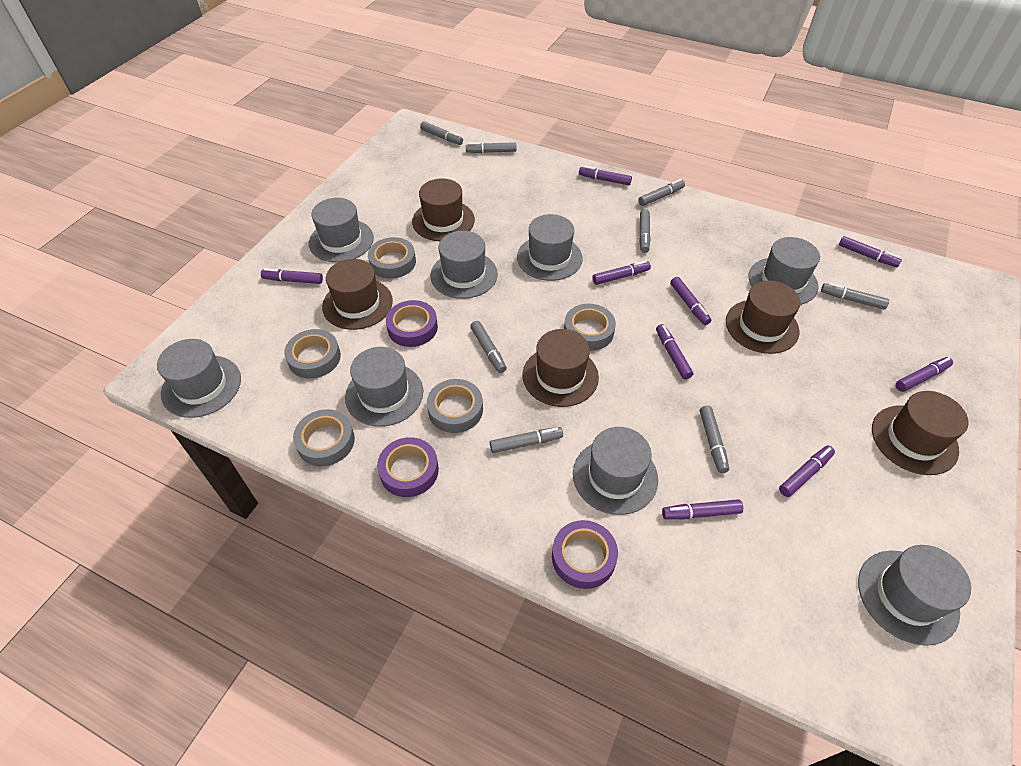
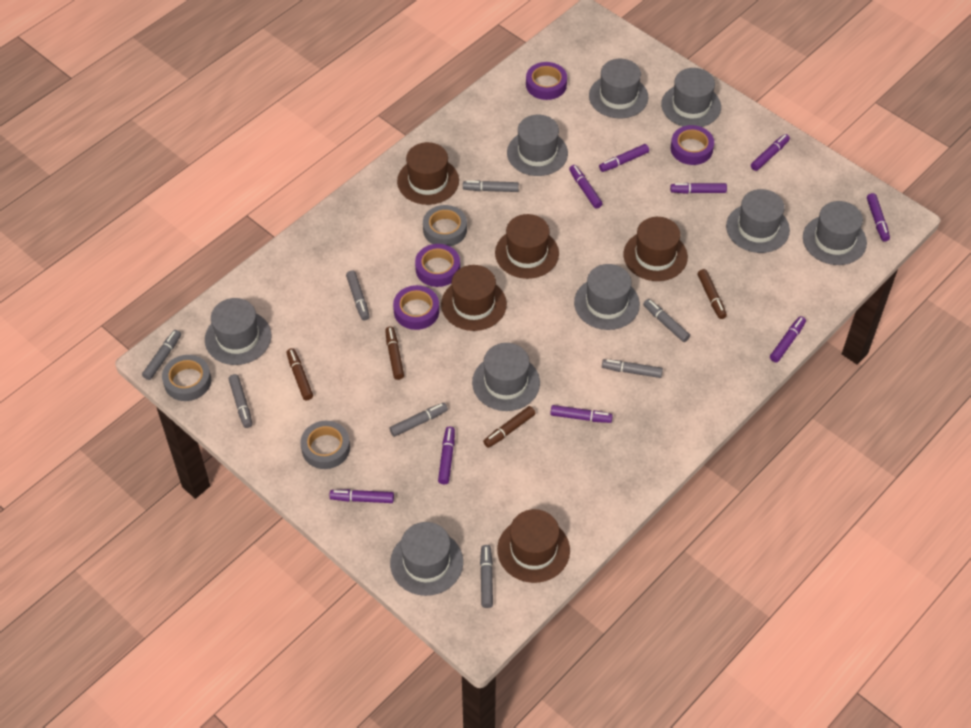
brown marker: none = 0 -> [287,348,313,400] [385,326,404,380] [483,406,536,448] [697,269,727,319] = 4
grey hat: [157,339,241,418] [309,198,374,262] [345,347,423,427] [430,231,498,299] [517,214,583,281] [573,427,658,515] [748,237,820,305] [858,545,971,646] = 8 -> [205,298,271,365] [390,522,463,596] [472,343,540,411] [507,115,568,176] [574,264,640,330] [589,59,648,118] [661,68,721,127] [726,189,790,253] [803,201,867,265] = 9
grey tape: [284,329,341,379] [293,409,355,466] [368,237,416,279] [427,379,483,433] [564,304,616,351] = 5 -> [162,355,211,401] [301,421,350,469] [423,205,467,246] = 3
purple tape: [377,437,439,497] [386,300,438,347] [552,520,618,589] = 3 -> [393,285,439,330] [415,244,460,287] [526,62,567,100] [671,125,714,165] = 4

